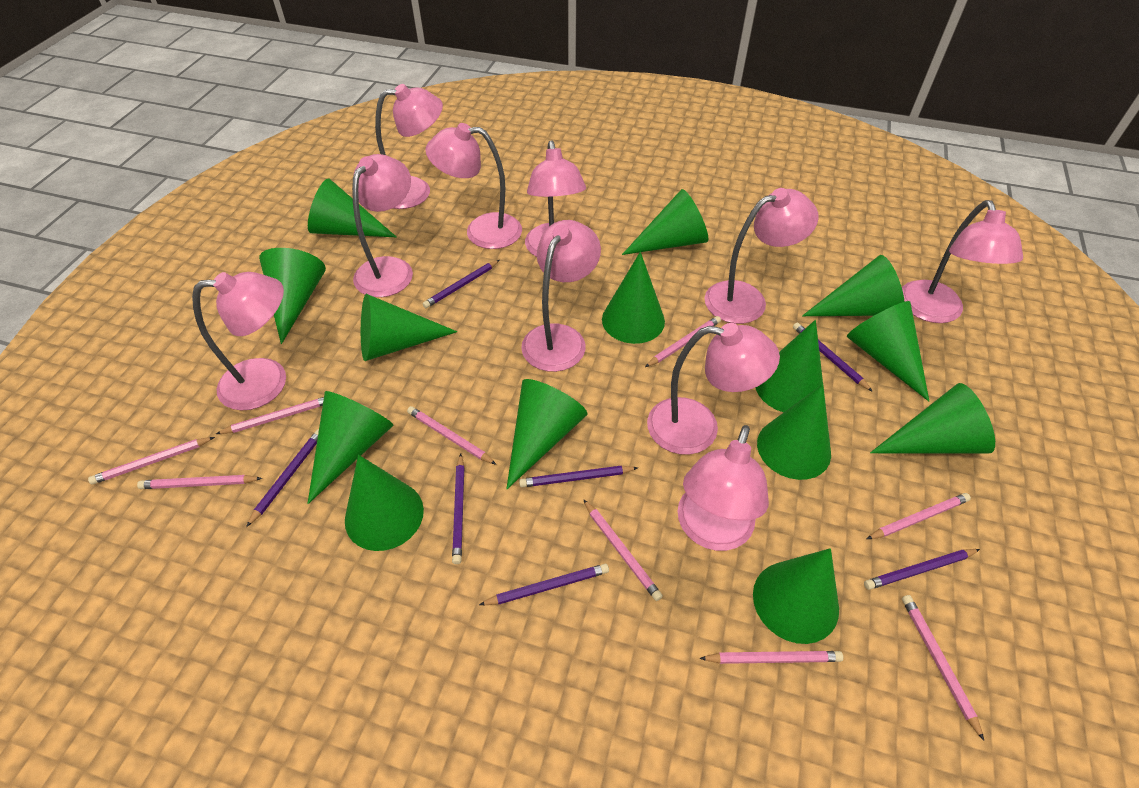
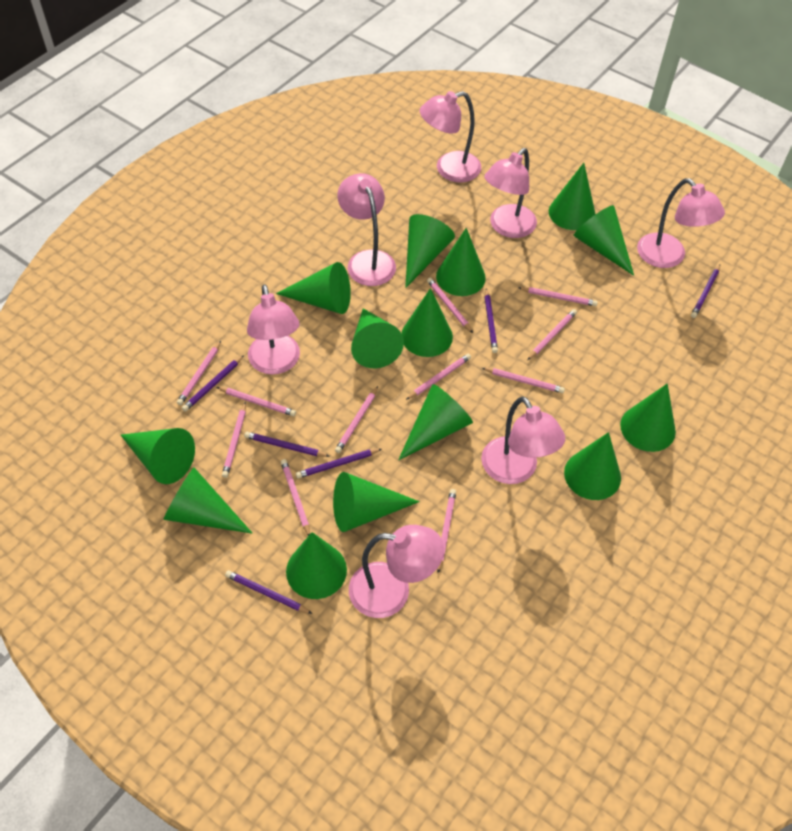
pink lamp: [192,272,286,410] [352,154,413,297] [375,84,443,209] [425,123,522,249] [521,220,601,372] [525,140,586,257] [647,323,780,455] [678,425,769,551] [704,188,818,324] [902,200,1023,323] = 10 -> [247,284,300,375] [337,173,396,286] [349,525,444,618] [420,91,481,182] [481,396,565,484] [484,148,537,238] [637,178,725,268] = 7
pink pencil: [88,437,215,485] [137,475,262,489] [216,397,324,434] [407,406,496,465] [583,499,663,601] [645,316,721,367] [699,651,843,664] [867,493,971,539] [902,595,984,740] = 9 -> [177,341,221,405] [217,387,296,416] [222,402,246,478] [281,459,310,536] [335,386,378,453] [406,354,471,400] [427,278,473,333] [437,489,456,573] [482,368,565,393] [518,287,598,306] [528,309,577,360] = 11
purple pencil: [246,429,319,527] [422,260,499,308] [452,454,464,564] [479,564,609,605] [519,466,638,487] [793,323,873,392] [864,549,980,590] = 7 -> [182,355,244,412] [225,570,313,614] [244,432,330,457] [296,449,382,479] [484,289,498,353] [691,264,720,318] = 6

